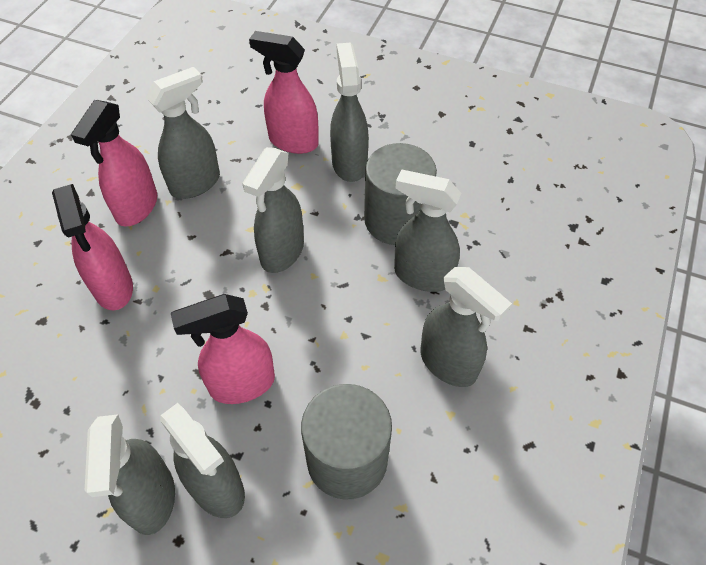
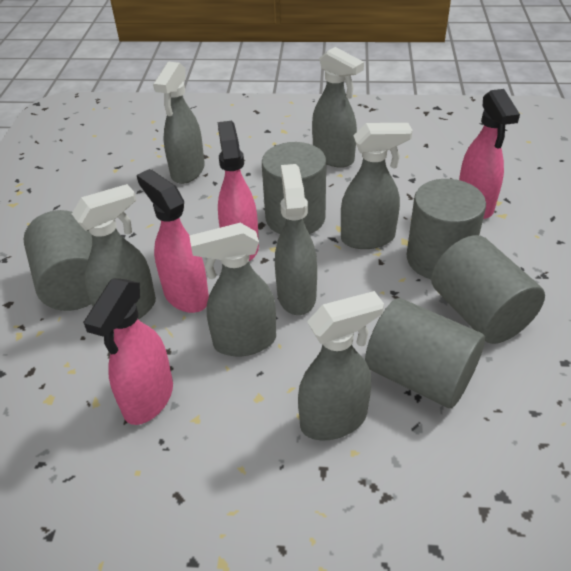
grey cylinder: [301,384,392,500] [364,143,437,245] = 2 -> [24,210,92,311] [262,142,326,234] [365,298,485,408] [407,179,486,279] [431,235,545,344] = 5

